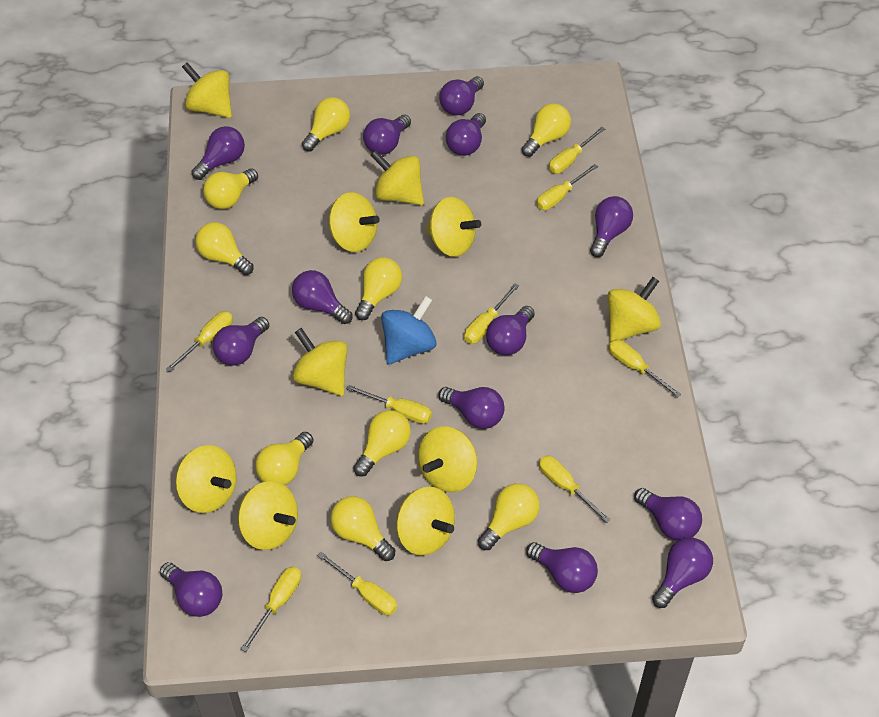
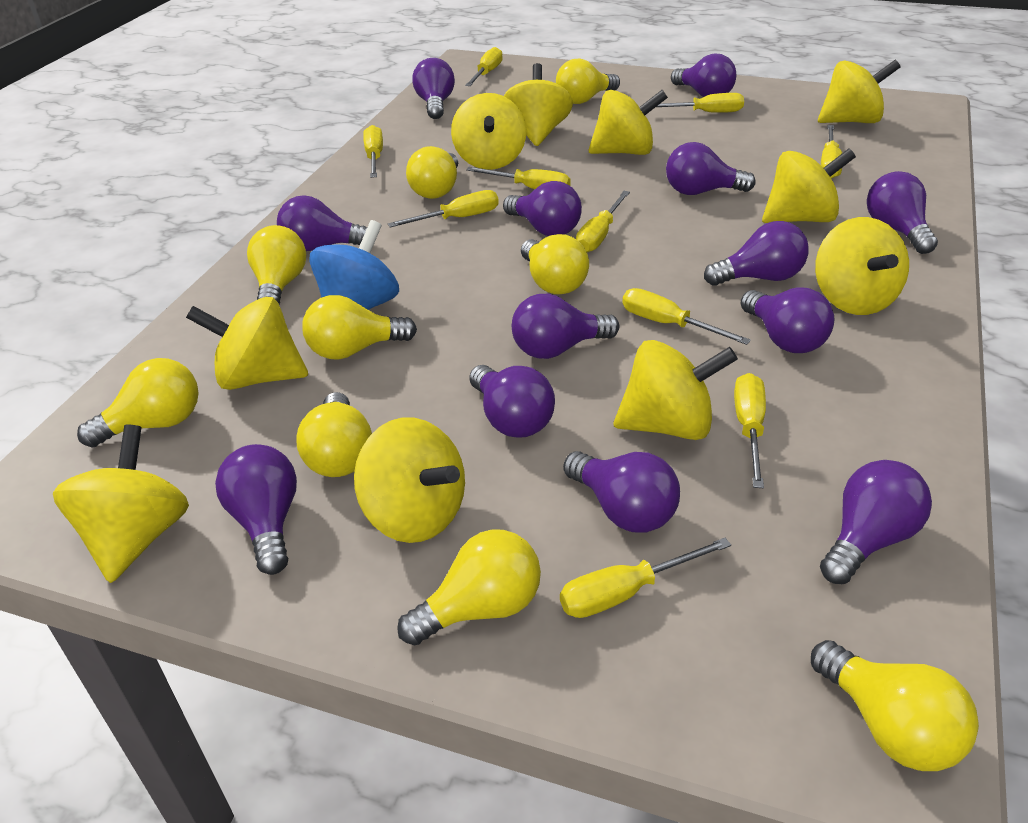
yellow screwdriver: [166,311,233,372] [241,567,301,652] [318,552,397,615] [347,385,432,424] [464,283,519,344] [537,164,598,210] [539,456,611,523] [549,127,605,174] [609,340,681,397] = 9 -> [363,125,383,178] [388,190,499,227] [465,47,503,86] [466,167,571,189] [560,538,731,618] [576,191,630,253] [622,288,751,345] [657,93,744,113] [734,373,766,488] [821,125,842,178] = 10

